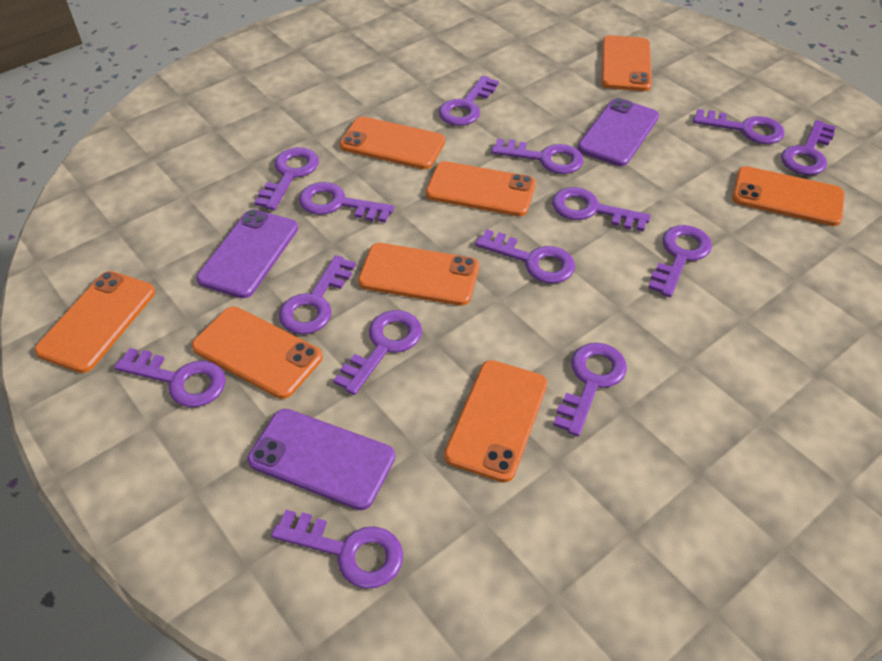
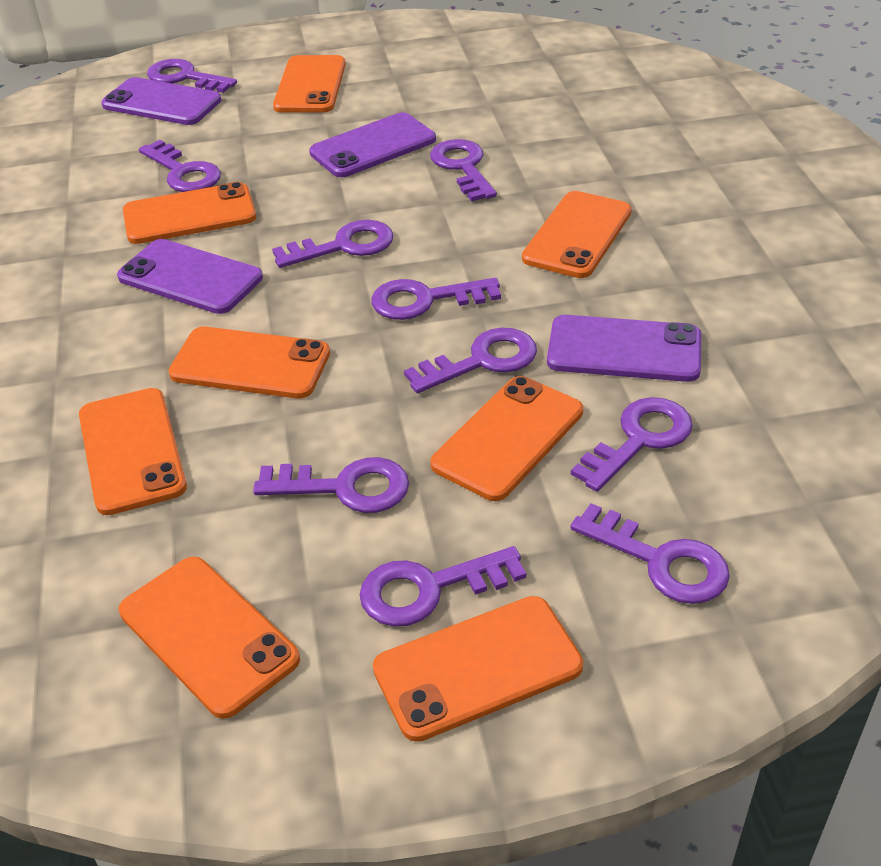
purple key: [114,348,226,407] [254,147,319,210] [271,510,403,589] [279,255,356,334] [299,182,394,223] [334,310,422,395] [439,76,499,126] [475,229,575,283] [491,138,584,174] [552,187,650,232] [553,343,627,437] [648,225,712,297] [693,109,785,144] [781,120,836,175] = 14 -> [139,140,221,192] [147,59,237,93] [253,457,409,513] [272,220,393,268] [360,546,526,627] [371,278,501,320] [404,328,537,393] [430,139,497,201] [570,503,730,604] [571,397,693,492] = 10
purple phone: [196,209,298,298] [248,409,395,510] [577,98,659,166] = 3 -> [101,77,222,125] [117,239,263,314] [309,112,436,177] [547,315,701,382] = 4

